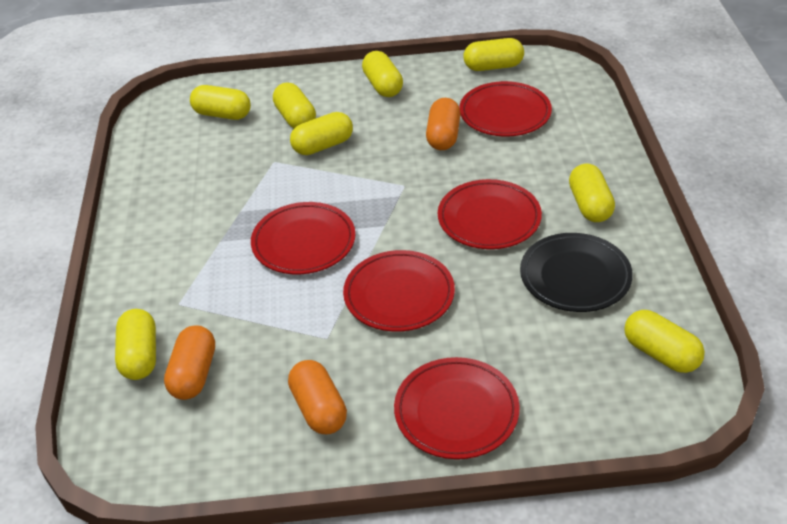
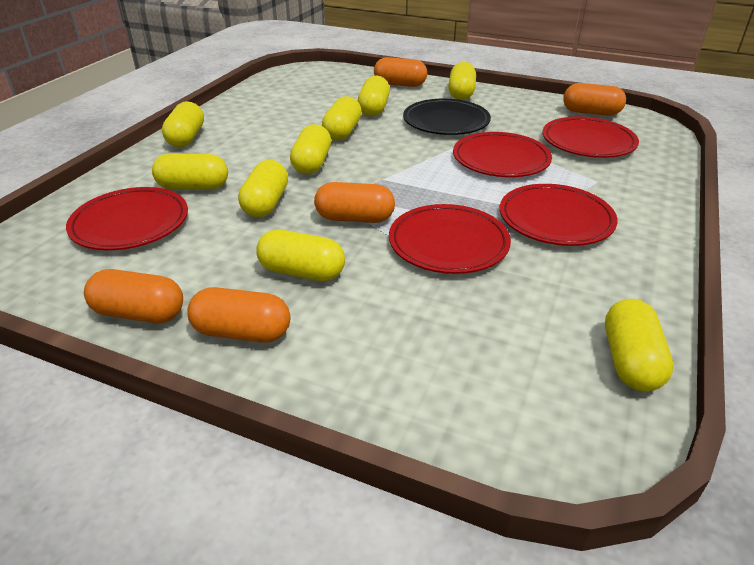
orange capsule: [164,325,215,400] [288,360,347,434] [426,98,461,150] = 3 -> [84,269,183,323] [187,287,291,343] [314,182,395,223] [374,57,427,87] [563,83,626,116] = 5
yellow capsule: [115,309,156,380] [190,85,251,120] [273,83,316,128] [290,112,353,155] [362,51,403,97] [463,38,524,71] [569,164,615,222] [624,310,705,373] = 8 -> [152,153,228,190] [162,101,204,147] [238,160,288,217] [256,230,345,281] [290,124,331,174] [322,96,362,141] [358,76,390,116] [448,62,476,100] [605,299,674,391] = 9

